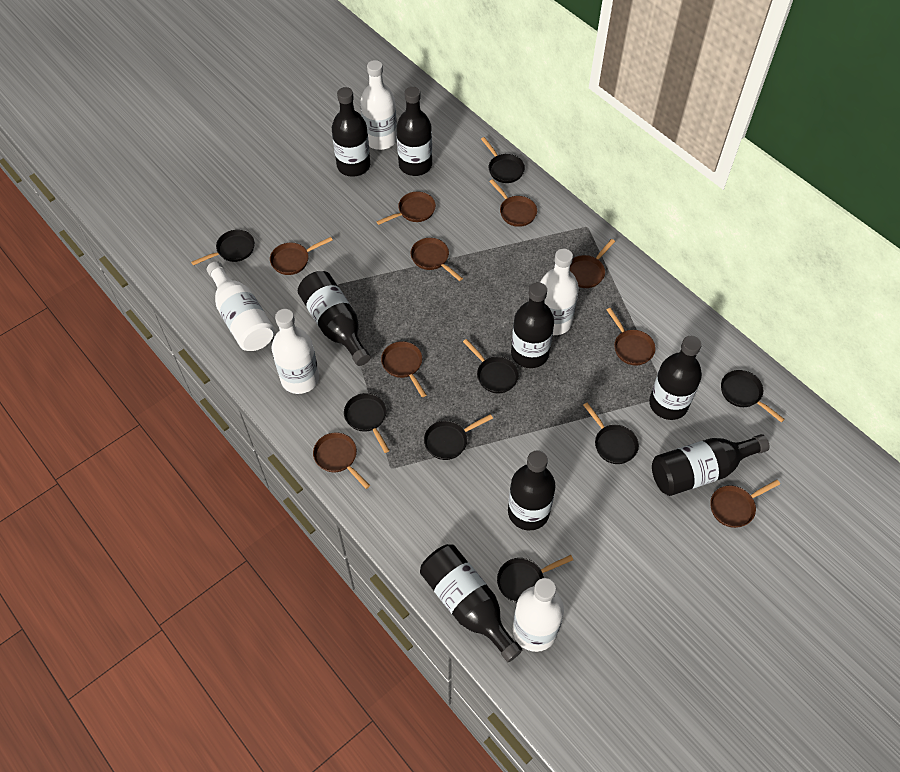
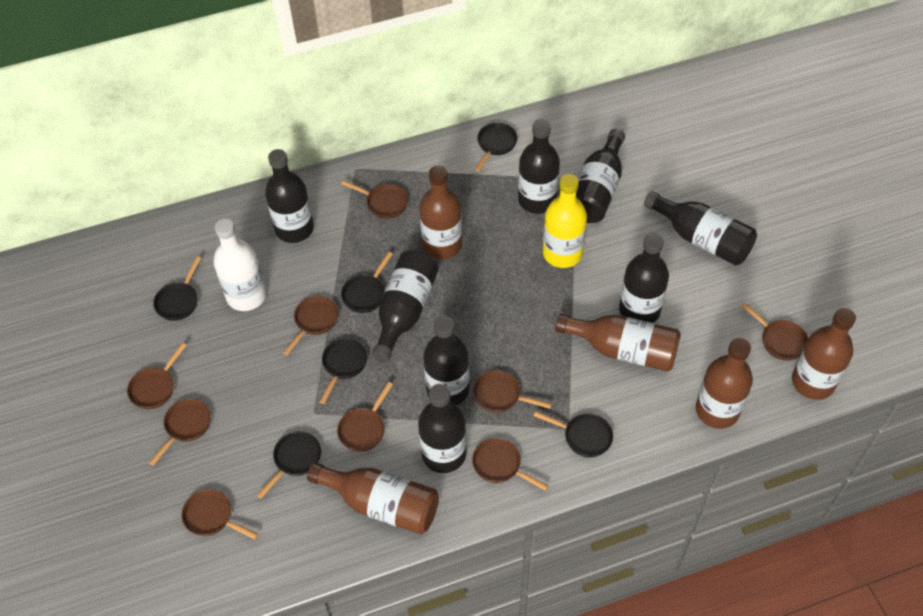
black pan: [191,230,255,266] [344,393,390,453] [424,414,493,460] [463,339,519,393] [481,137,525,183] [497,555,573,602] [583,403,639,464] [721,370,785,422] = 8 -> [153,257,201,321] [257,431,321,499] [320,338,368,404] [341,252,393,313] [475,123,517,172] [534,411,613,458] = 6
brown bottle: none = 0 -> [307,462,439,534] [419,165,462,259] [555,314,681,372] [696,338,753,429] [792,308,856,400] = 5
white bottle: [207,261,275,351] [272,309,319,394] [360,60,397,150] [513,578,564,652] [540,249,579,335] = 5 -> [213,218,267,311] = 1
yellow bottle: none = 0 -> [543,174,587,268] = 1

